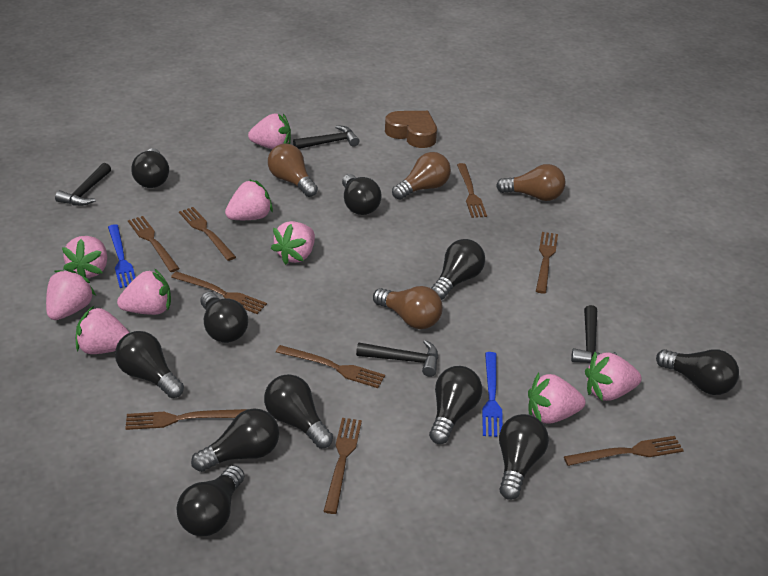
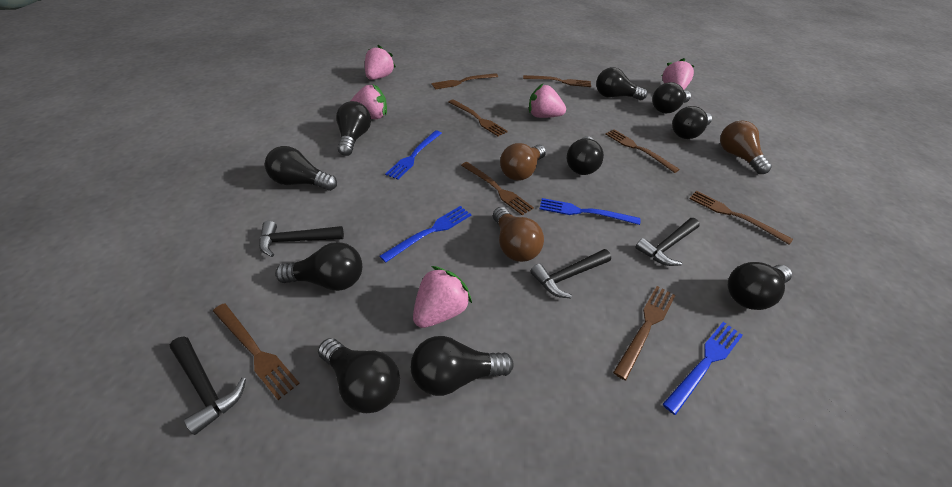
black light bulb: [115,331,184,398] [131,148,169,188] [177,465,244,536] [191,408,279,472] [200,292,248,343] [264,374,333,449] [342,174,381,215] [429,366,482,444] [431,239,485,300] [499,414,549,500] [656,349,739,395] = 11 -> [265,146,337,191] [275,242,362,291] [318,338,400,413] [336,101,371,156] [411,336,514,396] [567,136,604,175] [596,67,648,100] [652,82,691,113] [672,106,712,139] [728,262,792,310] = 10
blue fork: [108,224,136,288] [482,352,503,437] = 2 -> [380,206,471,263] [385,130,442,180] [540,198,641,225] [663,322,743,415] = 4
brown fork: [125,409,247,430] [128,216,180,272] [171,271,267,314] [179,207,236,261] [276,345,385,388] [323,418,362,514] [457,163,487,218] [536,232,558,294] [564,436,684,466] = 9 -> [213,303,300,400] [431,73,498,90] [449,99,508,136] [461,162,534,215] [523,75,591,87] [605,129,680,173] [613,286,676,380] [689,191,793,245] = 8
brown heart: [385,111,437,148] = 1 -> none = 0
brown light bulb: [268,144,318,197] [373,286,443,329] [392,152,451,200] [496,164,565,201] = 4 -> [493,207,544,262] [500,143,546,181] [720,120,772,174] = 3
pink strawberry: [46,269,96,320] [62,236,107,278] [76,306,130,354] [117,268,171,315] [225,179,273,220] [248,113,291,149] [271,221,315,265] [528,373,585,424] [585,352,642,401] = 9 -> [351,85,387,119] [365,45,396,80] [413,266,472,328] [529,84,566,118] [661,58,694,90] = 5

